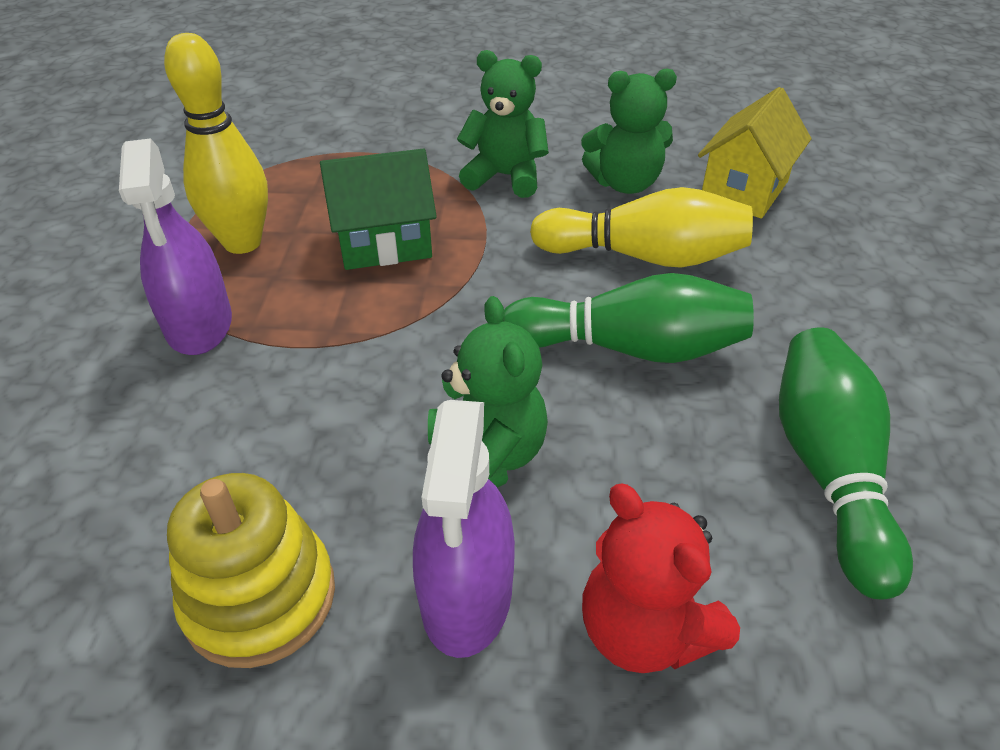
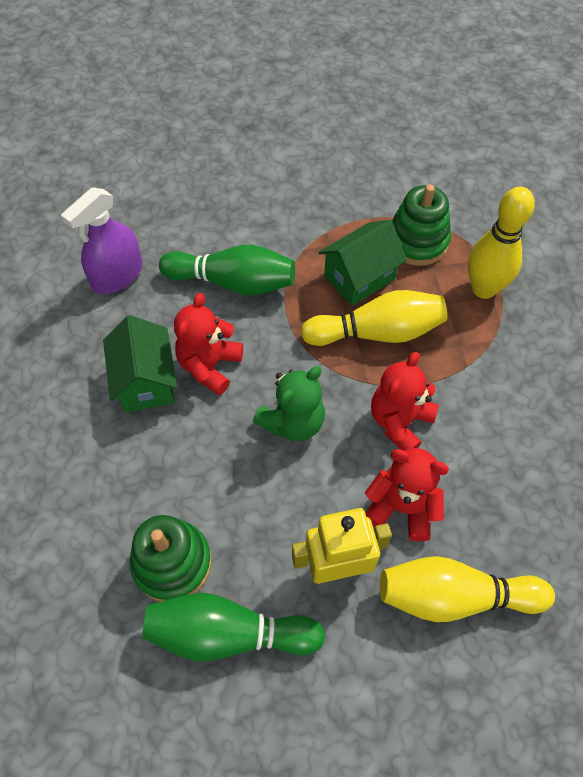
green house: [320,149,437,270] = 1 -> [103,315,177,413] [319,220,407,306] = 2
green stacking toy: none = 0 -> [130,515,212,602] [392,184,451,266] = 2
green teddy bear: [428,296,548,487] [457,50,549,198] [581,68,677,194] = 3 -> [253,366,325,441] = 1
purple spray bottle: [119,138,232,355] [413,400,515,658] = 2 -> [61,187,142,294] = 1
red teddy bear: [582,483,740,673] = 1 -> [174,293,243,395] [365,448,449,542] [371,352,439,450] = 3
yellow bowling pin: [164,33,268,254] [530,187,753,268] = 2 -> [301,290,447,346] [380,556,555,622] [468,187,535,299] = 3
yellow house: [698,87,811,218] = 1 -> none = 0
yellow robot: none = 0 -> [292,508,392,584] = 1
yellow stacking toy: [167,473,335,668] = 1 -> none = 0

